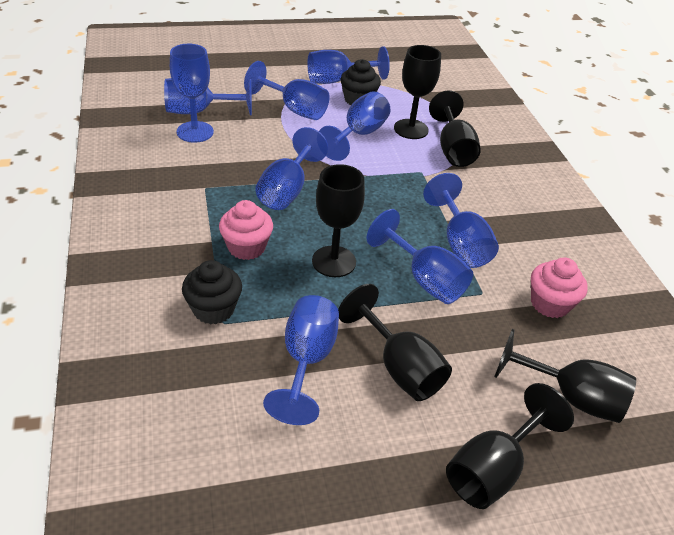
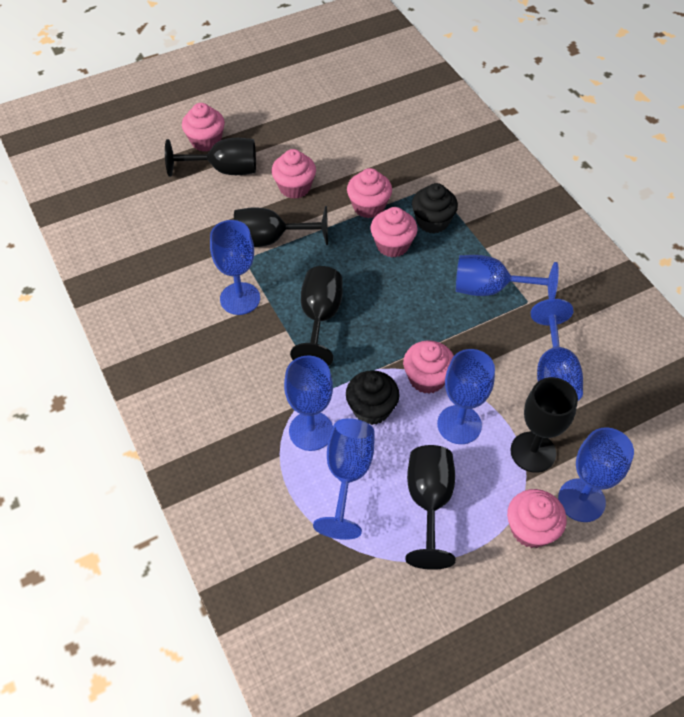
black goblet: [312,164,365,277] [338,284,452,401] [394,45,441,139] [429,91,481,167] [446,383,574,509] [494,329,636,423] = 6 -> [165,138,256,177] [234,206,328,247] [290,266,343,366] [405,445,456,570] [510,377,578,473] = 5
blue goblet: [164,78,252,116] [170,44,214,143] [244,61,330,120] [256,127,328,210] [263,295,339,425] [307,46,390,84] [319,91,390,161] [367,209,473,304] [423,173,499,268] = 9 -> [210,220,260,315] [284,355,333,451] [313,418,374,540] [437,349,495,444] [456,255,559,299] [531,299,583,400] [558,427,634,522] = 7
pink cupcake: [219,200,273,260] [531,257,588,318] = 2 -> [182,103,225,152] [272,149,316,199] [347,168,392,218] [371,207,417,258] [403,340,454,394] [507,489,567,548] = 6

